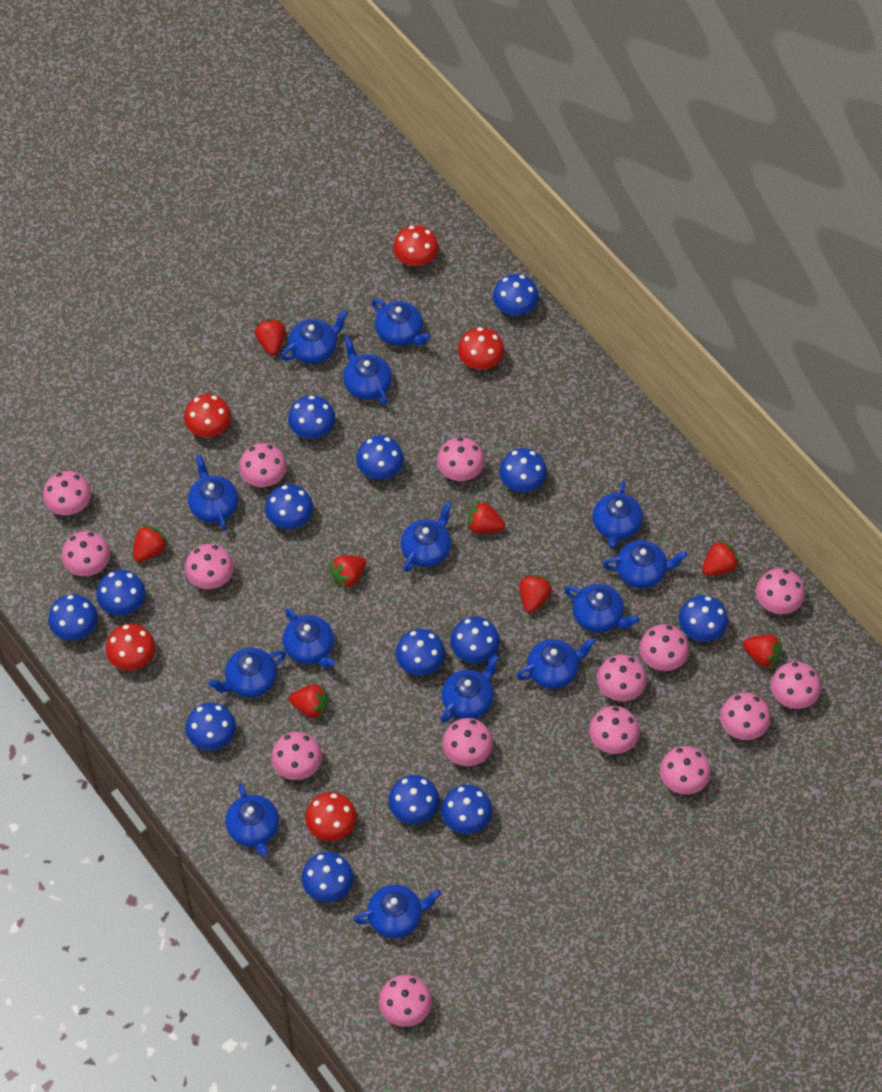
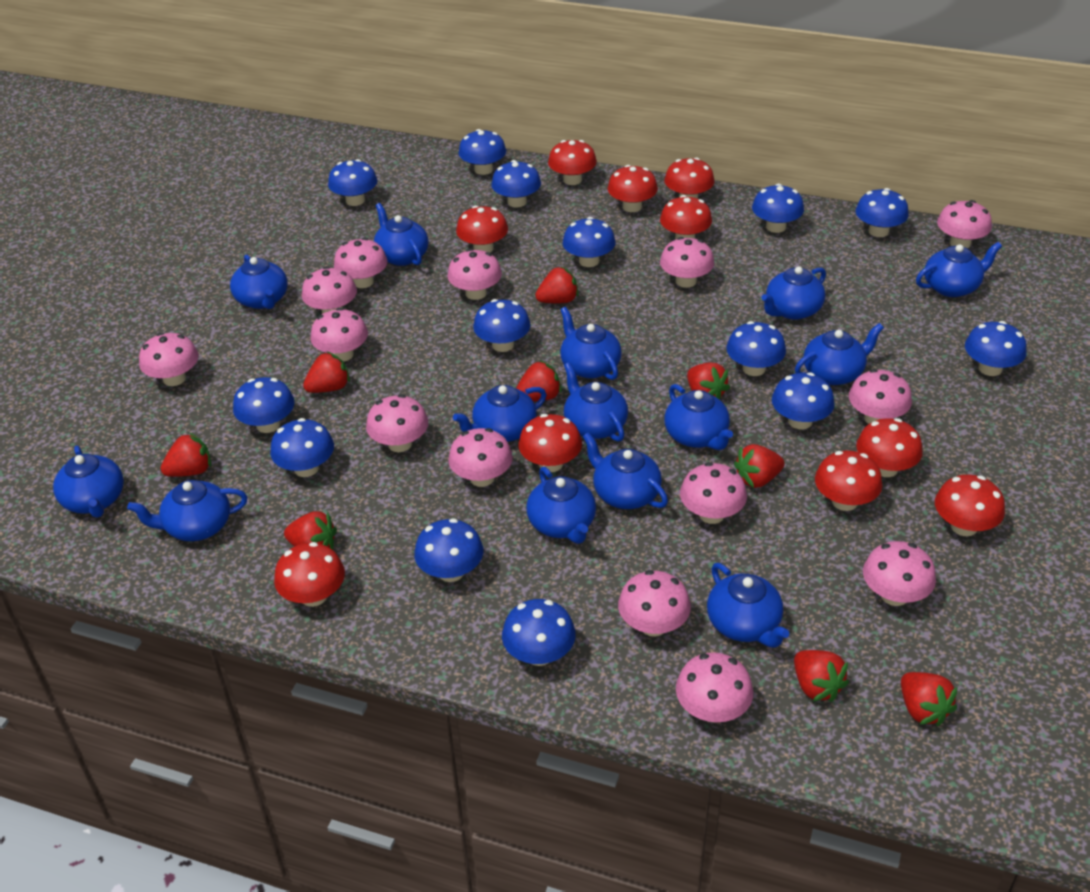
pink mushroom: [43,471,91,515] [61,531,111,576] [185,544,234,589] [239,443,287,487] [271,732,322,780] [379,975,432,1027] [437,437,485,481] [442,718,493,766] [589,706,640,754] [597,654,647,702] [639,624,689,671] [660,746,711,795] [720,692,770,740] [756,568,805,614] [771,662,821,709] = 15 -> [139,333,199,386] [302,266,357,314] [310,308,368,362] [334,238,388,288] [366,394,428,452] [447,249,502,300] [448,428,513,487] [618,570,691,636] [660,237,714,288] [676,653,753,722] [680,462,747,524] [849,369,912,424] [863,541,936,606] [937,200,992,248] = 14
red mushroom: [106,624,156,670] [184,394,231,437] [305,792,357,841] [393,225,439,266] [458,327,505,370] = 5 -> [274,542,345,607] [456,205,508,253] [519,414,582,472] [548,140,597,185] [608,165,658,212] [660,195,712,240] [664,157,715,199] [815,451,882,511] [856,418,923,477] [935,475,1005,536] = 10
red strawberry: [133,525,169,562] [254,319,286,355] [289,684,328,718] [329,555,366,589] [467,501,505,534] [519,575,552,613] [702,540,739,576] [743,634,782,669] = 8 -> [161,433,211,477] [284,511,337,550] [303,352,350,393] [516,360,562,401] [535,266,579,304] [687,362,730,400] [734,444,785,488] [794,650,849,702] [901,672,958,726] = 9

